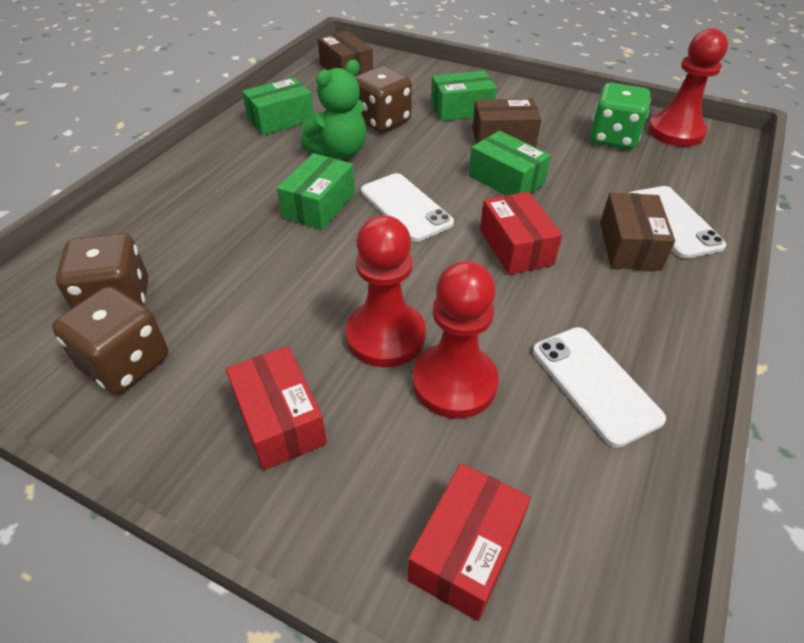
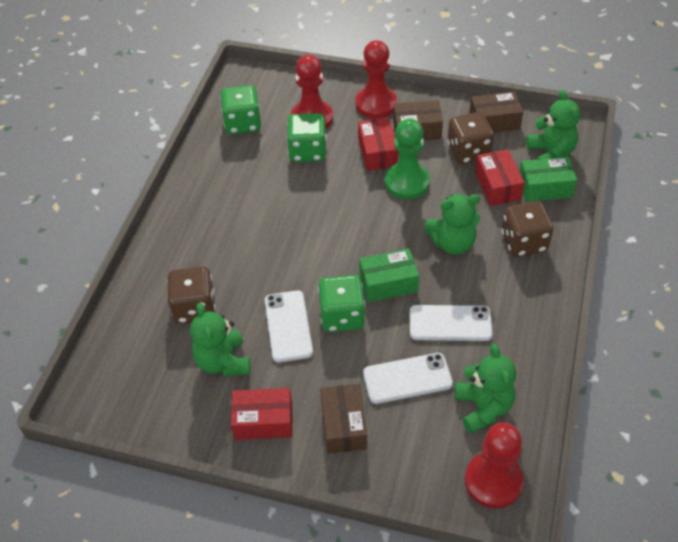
green box: [242,77,314,135] [277,153,355,230] [431,71,497,121] [469,131,551,195] = 4 -> [359,249,419,302] [520,157,577,202] = 2
green dice: [590,83,651,149] = 1 -> [220,85,261,134] [287,113,327,162] [318,275,365,332] = 3
green pawn: none = 0 -> [385,118,430,199] = 1
green teddy bear: [301,60,366,159] = 1 -> [190,303,251,376] [425,194,480,255] [455,344,516,433] [526,90,580,160] = 4

